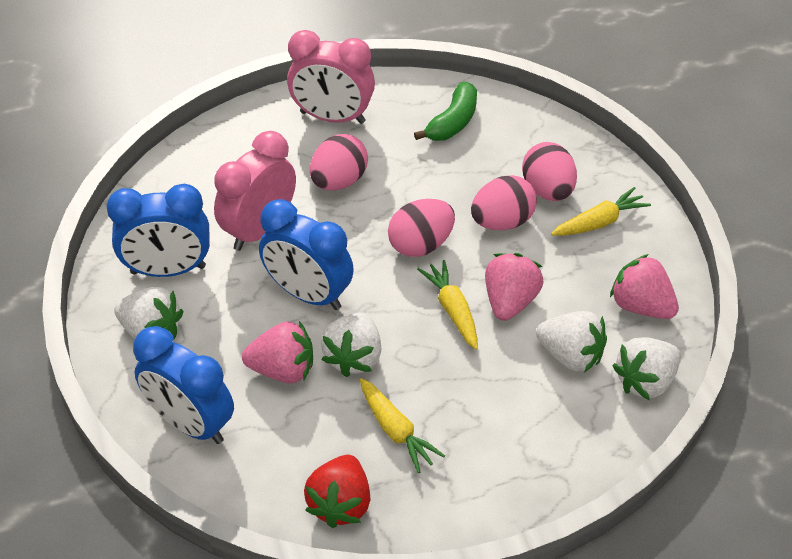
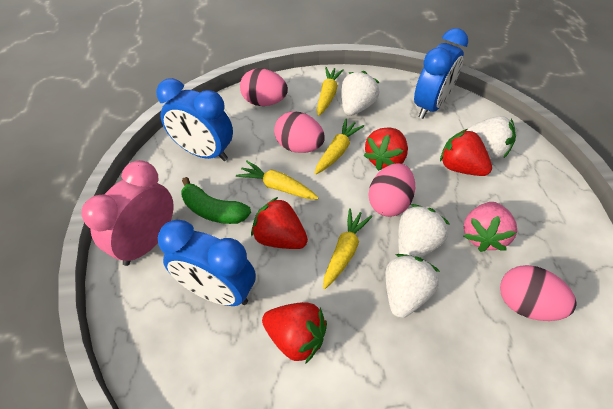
pink clock: [214,131,296,251] [287,30,375,124] = 2 -> [81,160,174,266] = 1
pink strawberry: [242,321,313,383] [485,253,544,321] [610,254,679,319] = 3 -> [464,202,517,252] = 1
red strawberry: [304,455,370,528] = 1 -> [251,197,308,249] [262,302,327,364] [364,127,408,171] [440,129,492,176] = 4
yellow carrot: [360,378,445,473] [417,260,478,350] [551,187,651,236] = 3 -> [236,161,319,199] [315,119,364,174] [317,67,344,116] [323,208,372,289] = 4

